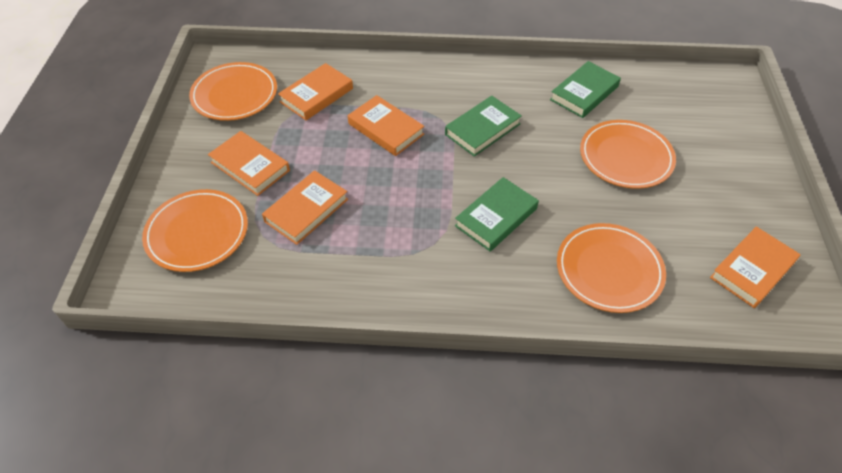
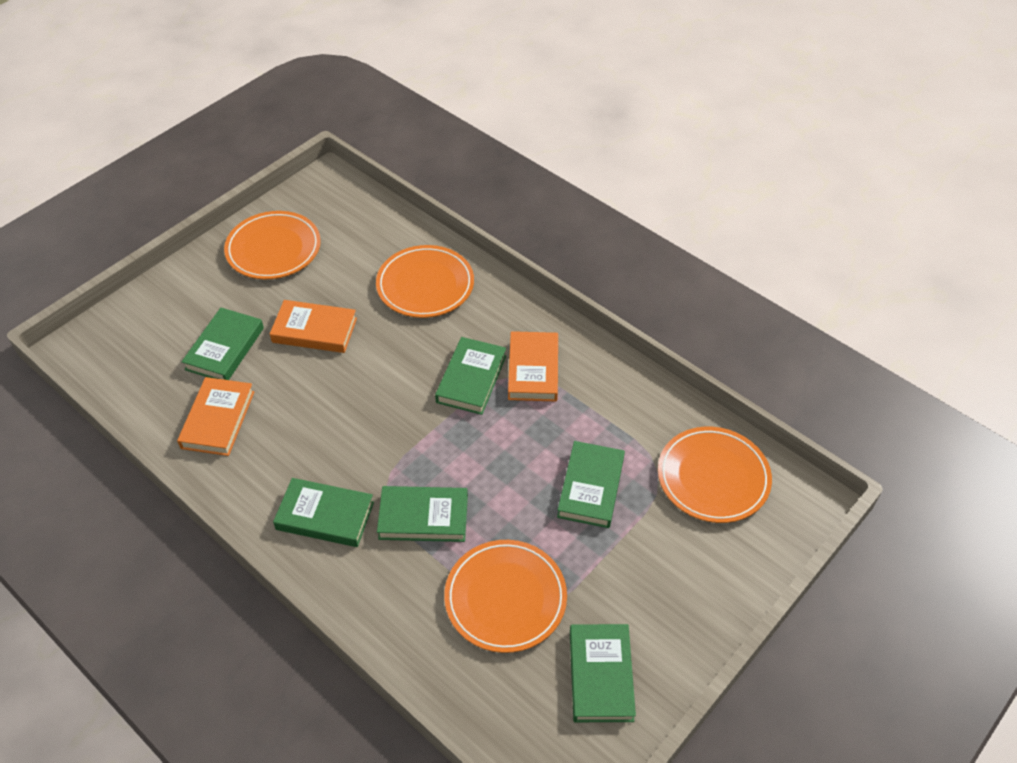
green book: [445,96,522,157] [455,177,539,252] [550,61,621,118] = 3 -> [182,308,264,380] [273,478,374,547] [377,486,468,542] [435,337,506,415] [557,441,625,528] [570,624,636,722] = 6
orange book: [208,131,290,196] [262,170,348,245] [278,63,353,120] [348,95,424,156] [710,226,801,308] = 5 -> [177,377,254,456] [270,300,357,353] [508,331,558,402] = 3

